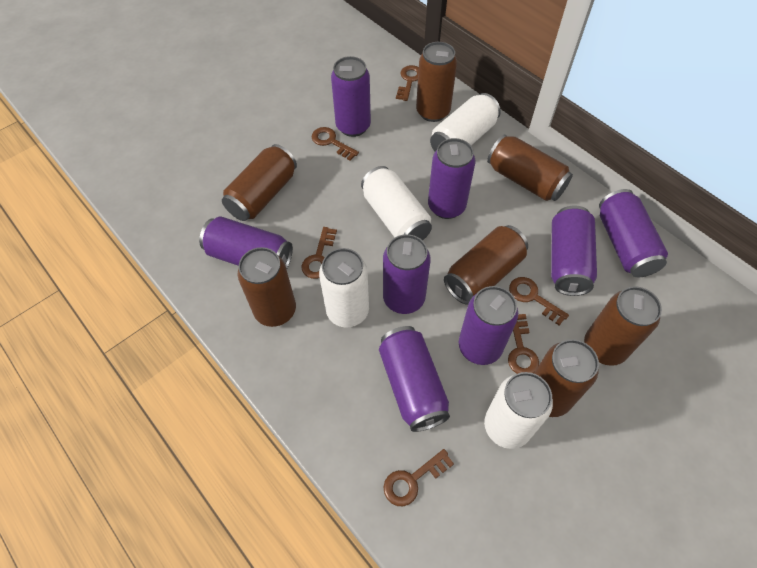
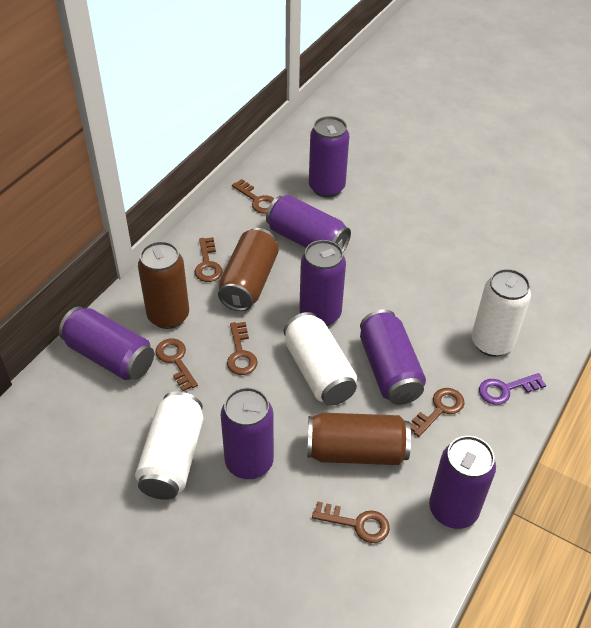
brown can: [222,144,297,221] [238,247,296,327] [416,42,457,122] [444,225,528,305] [487,135,573,201] [534,339,599,417] [584,286,662,366] = 7 -> [138,241,189,329] [218,228,279,311] [307,413,411,465] = 3
purple can: [199,216,293,270] [331,56,371,137] [379,326,450,432] [383,234,431,314] [428,138,476,219] [459,286,518,365] [551,206,597,296] [599,189,668,277] = 8 -> [59,306,154,380] [221,387,274,479] [266,195,351,252] [299,240,346,326] [309,116,349,198] [360,309,426,405] [429,436,496,529] = 7
purple key: none = 0 -> [479,373,546,405] = 1
white can: [319,248,369,327] [361,166,432,241] [430,93,501,152] [484,372,553,449] = 4 -> [135,391,203,500] [284,312,357,405] [472,269,531,357] = 3

